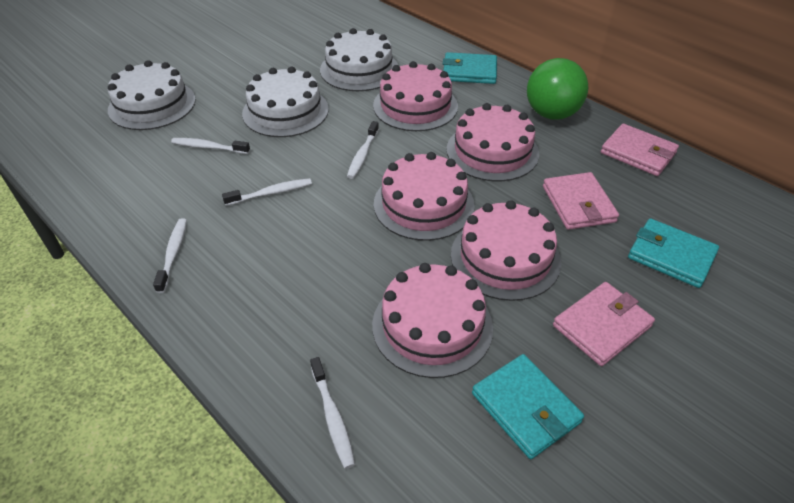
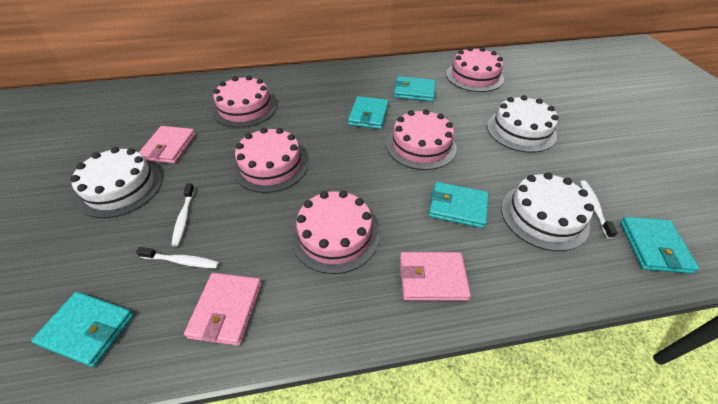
green ball: [527,58,588,120] = 1 -> none = 0
turquoise wallet: [443,52,497,84] [472,354,584,459] [628,218,719,288] = 3 -> [31,292,134,367] [348,96,389,129] [394,76,436,102] [429,182,489,228] [620,217,699,274] = 5
white toothbrush: [153,218,187,293] [171,138,250,154] [222,178,312,206] [310,357,355,469] [347,121,379,179] = 5 -> [136,247,219,268] [171,183,195,247] [580,180,618,239] = 3

